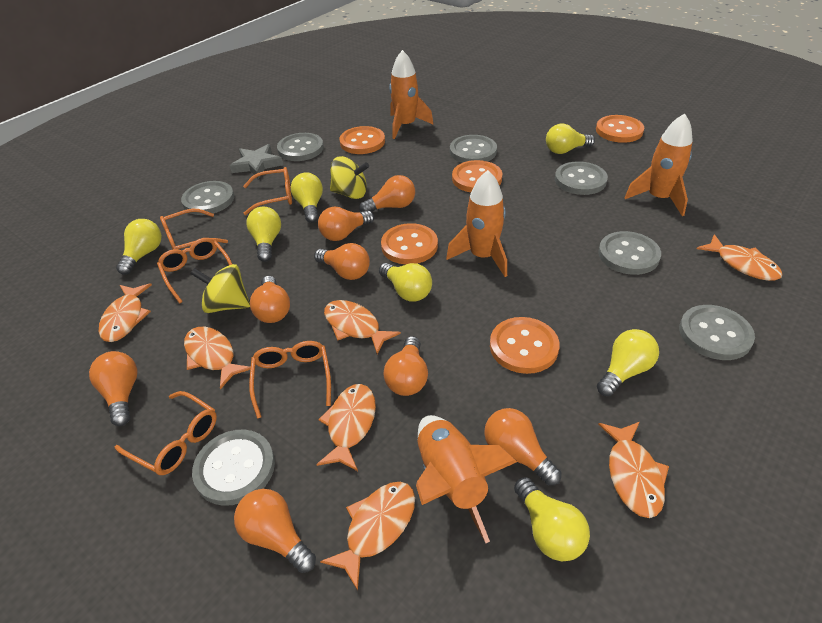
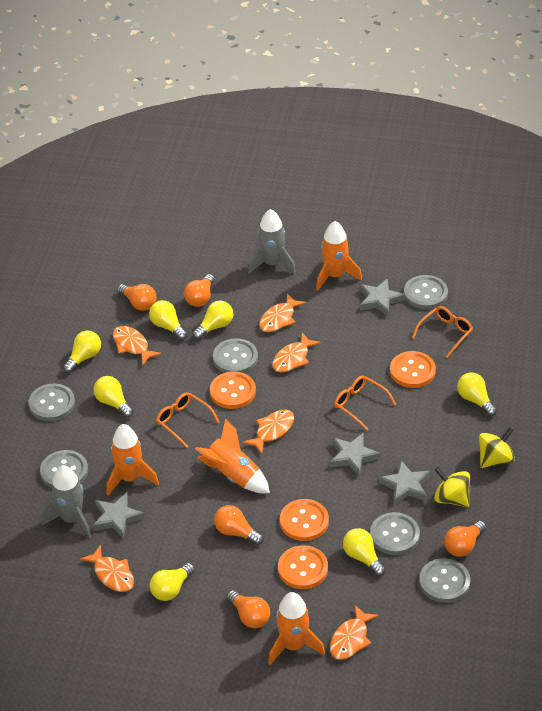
grey button: [181,181,234,215] [192,430,275,506] [277,133,324,161] [450,135,497,163] [555,161,608,195] [598,231,661,275] [679,305,755,360] = 7 -> [28,384,75,421] [40,450,88,488] [213,338,258,373] [370,512,420,555] [404,275,448,309] [419,558,470,603] = 6
grey rocket: none = 0 -> [41,465,91,538] [248,209,296,274] = 2
grey star: [230,144,283,179] = 1 -> [92,493,145,539] [330,433,380,477] [360,278,405,317] [379,460,430,505] = 4
orange button: [339,126,385,154] [381,223,438,265] [452,160,502,192] [490,317,560,374] [596,115,644,143] = 5 -> [210,372,256,409] [278,545,328,589] [280,499,329,541] [390,351,436,388] = 4
orange fish: [99,283,152,342] [184,327,251,389] [317,384,376,471] [320,482,415,591] [324,300,401,354] [598,422,669,518] [697,234,783,281] = 7 -> [80,545,134,592] [113,326,161,365] [243,410,294,454] [259,293,306,332] [272,333,321,372] [330,605,379,660] = 6
orange glasses: [115,391,217,475] [157,238,232,303] [160,209,228,249] [243,167,292,215] [249,341,331,419] = 5 -> [156,392,219,448] [334,376,396,430] [412,306,473,358] = 3
orange light bulb: [89,351,138,426] [234,489,316,573] [250,276,290,323] [314,243,370,280] [318,207,374,241] [359,175,415,212] [383,336,428,396] [484,408,562,486] = 8 -> [117,284,156,311] [184,274,215,307] [214,505,264,545] [227,590,270,628] [444,521,486,557] = 5

